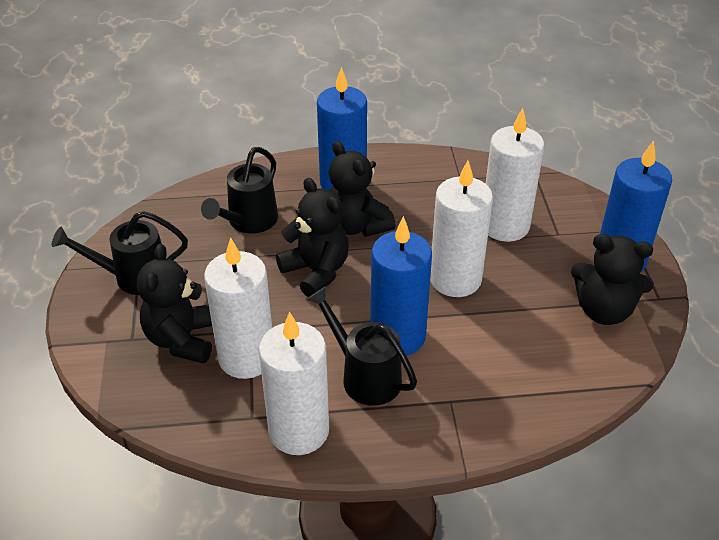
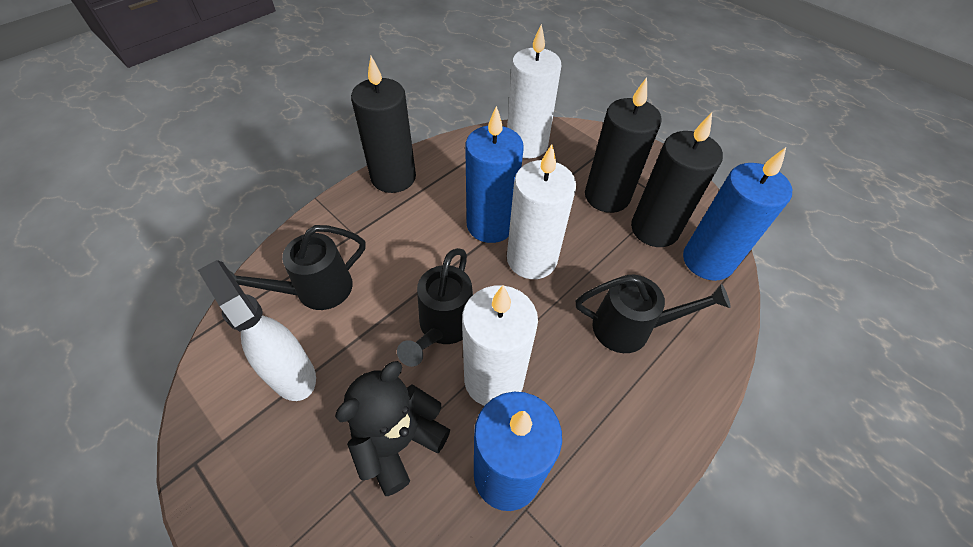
black candle: none = 0 -> [351,56,416,193] [585,77,662,213] [631,113,723,247] = 3
black teddy bear: [137,244,212,364] [276,178,349,297] [329,141,396,237] [571,234,654,325] = 4 -> [335,361,450,496] = 1
white candle: [204,237,272,379] [259,312,329,455] [430,161,493,297] [486,108,544,242] = 4 -> [462,285,538,406] [507,24,561,158] [507,144,576,279] = 3
white spray bottle: none = 0 -> [198,260,316,401] = 1

